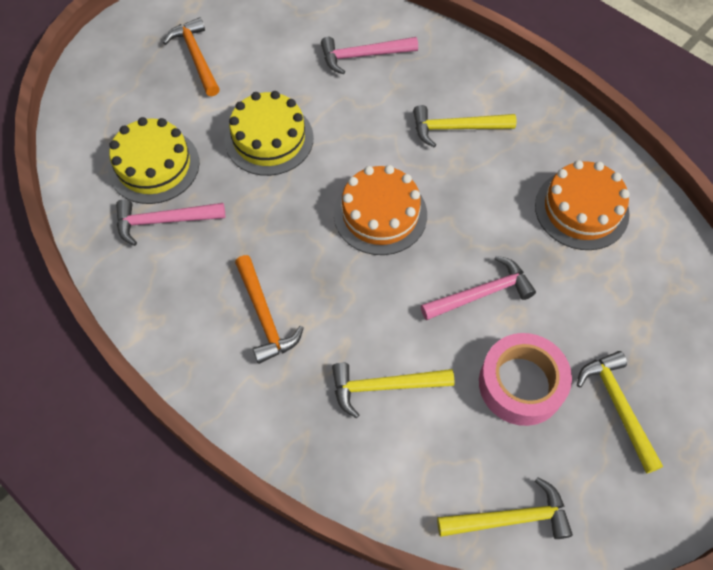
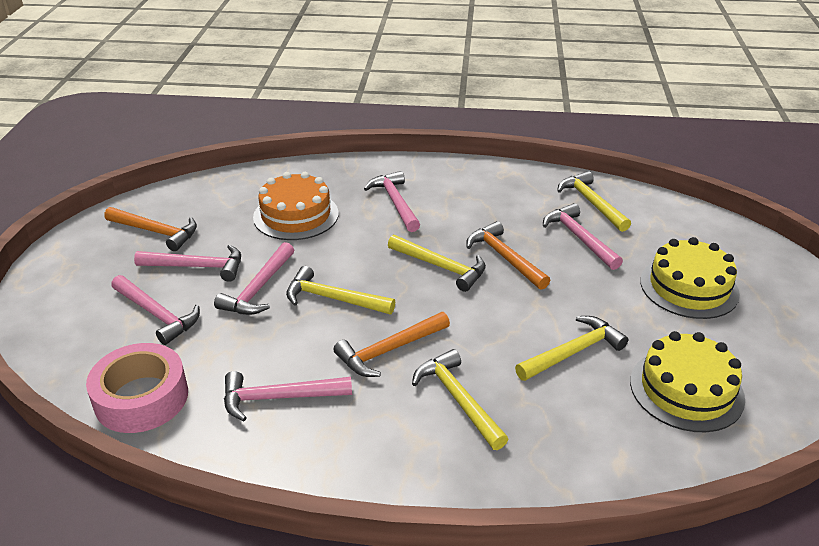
orange cake: [334,165,427,255] [535,160,630,250] = 2 -> [253,172,339,240] = 1
orange hammer: [163,17,220,96] [235,255,304,364] = 2 -> [105,207,197,251] [333,312,450,377] [466,221,550,290] = 3
pink hammer: [116,199,225,246] [321,37,418,75] [421,256,536,320] = 3 -> [111,275,200,345] [134,245,241,282] [214,242,294,315] [224,371,352,421] [364,171,420,232] [543,203,623,270] = 6
yellow hammer: [332,362,455,418] [413,105,516,147] [437,477,573,539] [577,351,663,474] = 4 -> [286,266,395,314] [388,235,486,292] [412,349,508,450] [515,316,628,381] [557,171,631,232] = 5

